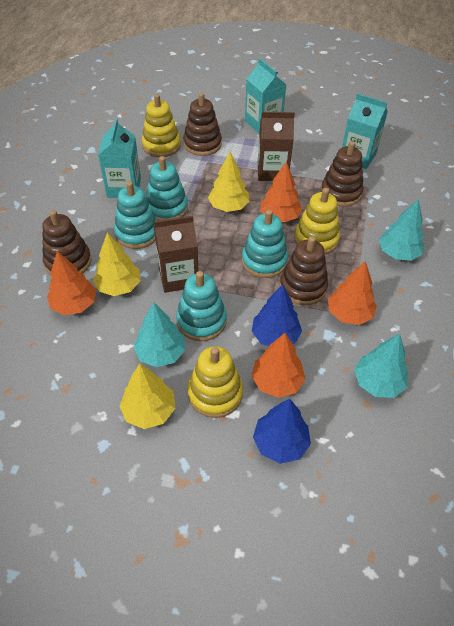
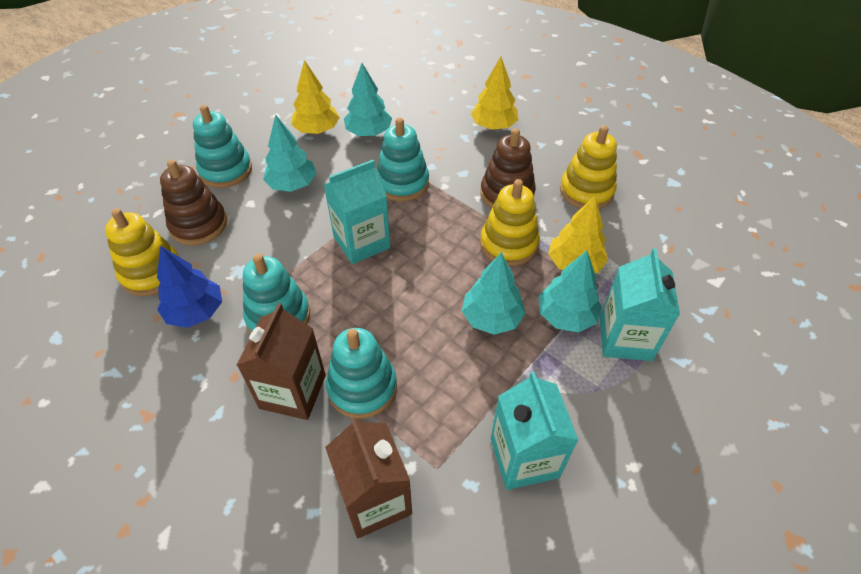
blue tree: [252,284,302,346] [253,399,311,464] = 2 -> [157,246,222,328] = 1
brown stacking toy: [42,210,92,275] [183,93,222,156] [279,236,328,305] [321,141,364,207] = 4 -> [160,159,227,245] [480,128,536,208] = 2
orange tree: [47,251,96,315] [252,333,305,398] [260,161,302,222] [328,261,377,325] = 4 -> none = 0
turquoise tree: [133,302,185,367] [354,334,408,398] [379,199,424,261] = 3 -> [263,114,317,192] [344,63,392,136] [462,252,525,335] [538,251,602,332] = 4

